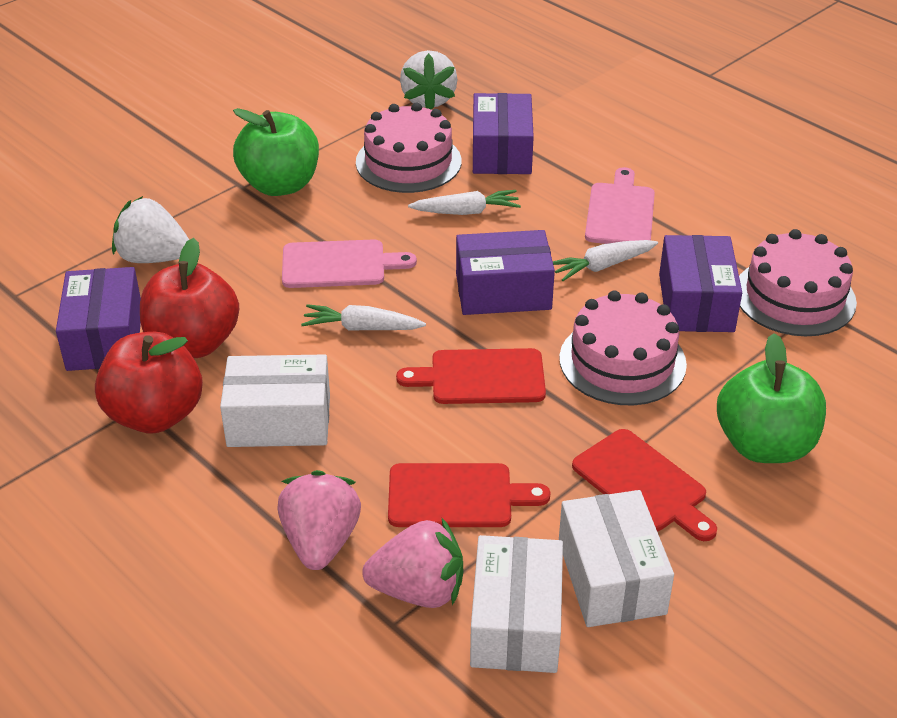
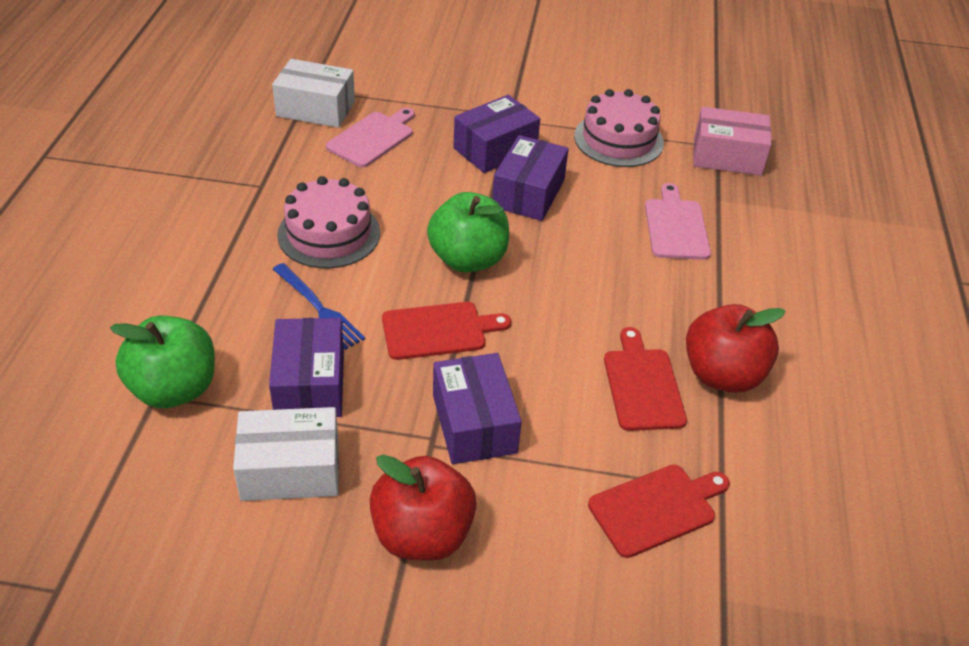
blue fork: none = 0 -> [273,263,365,350] = 1
pink box: none = 0 -> [693,107,772,176] = 1
pink cake: [356,103,461,193] [559,290,687,405] [739,229,857,336] = 3 -> [277,176,380,268] [574,89,664,167] = 2
pink strawberry: [277,470,361,570] [362,518,463,608] = 2 -> none = 0
white box: [220,354,330,447] [470,535,563,673] [559,490,674,627] = 3 -> [233,407,339,501] [272,59,355,128] = 2
white carrot: [301,304,426,331] [408,190,521,215] [553,240,658,281] = 3 -> none = 0
white strawberry: [112,196,189,263] [400,50,458,110] = 2 -> none = 0

